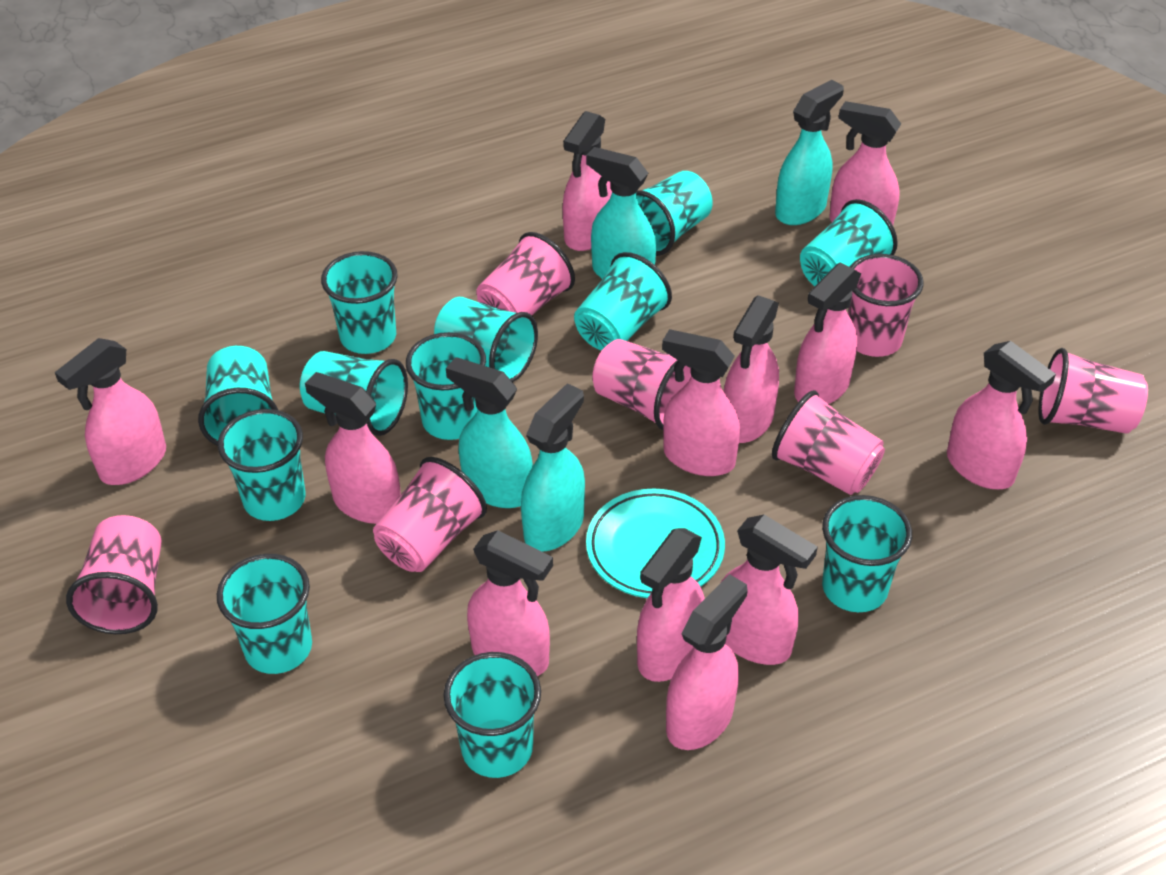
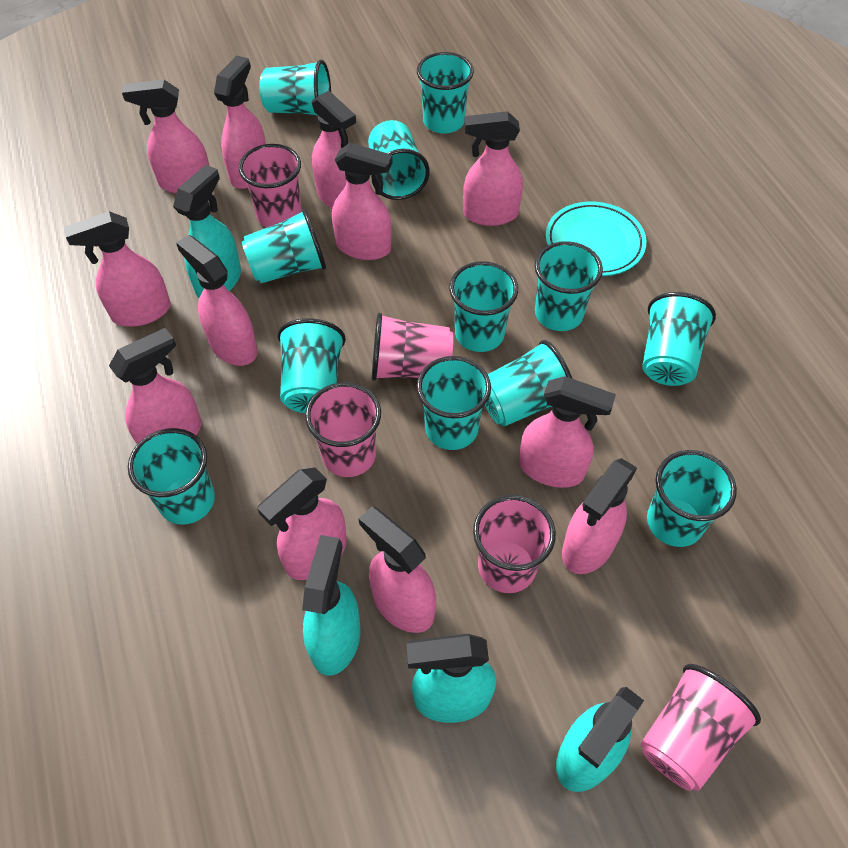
pink cup: [66,515,161,634] [373,457,487,572] [476,232,575,315] [593,339,691,430] [772,390,885,495] [848,254,924,357] [1038,348,1148,434] = 7 -> [239,144,302,228] [305,382,381,477] [371,313,453,381] [473,495,556,593] [641,664,761,791] = 5

